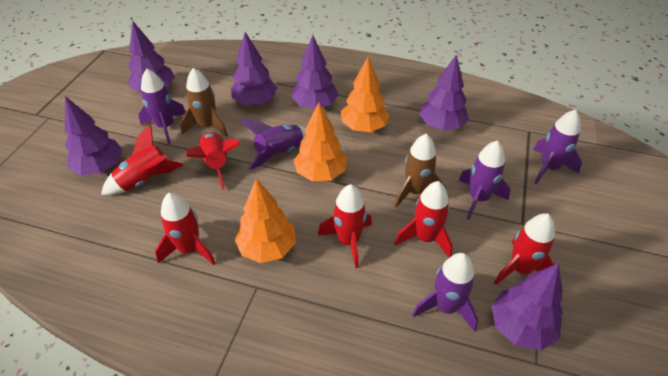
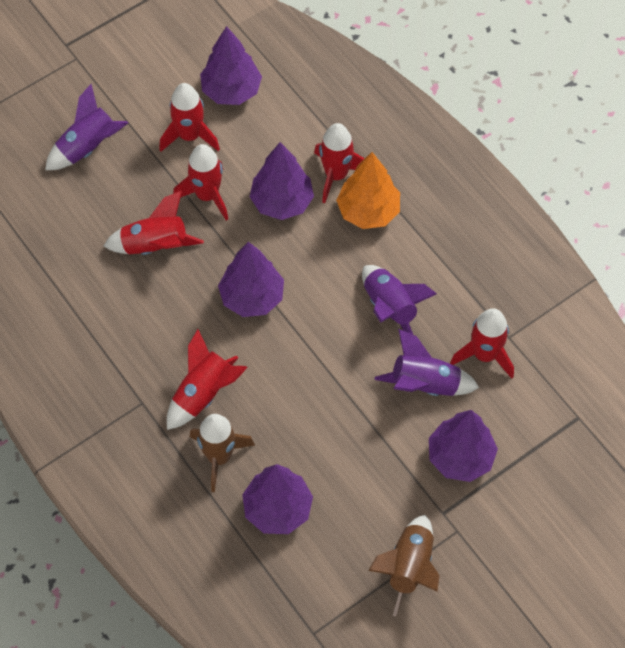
orange tree: [235,179,296,263] [294,103,347,181] [341,57,390,132] = 3 -> [336,152,400,229] = 1
purple rocket: [138,69,186,144] [241,119,306,170] [412,253,478,332] [459,140,511,220] [533,110,582,184] = 5 -> [45,84,128,170] [362,265,437,334] [375,329,479,396] = 3
purple tree: [65,96,122,175] [128,21,175,93] [231,32,277,105] [291,35,338,109] [419,55,469,130] [491,263,563,350] = 6 -> [200,26,262,105] [218,242,284,317] [242,464,313,534] [249,142,314,220] [429,410,498,482] = 5

